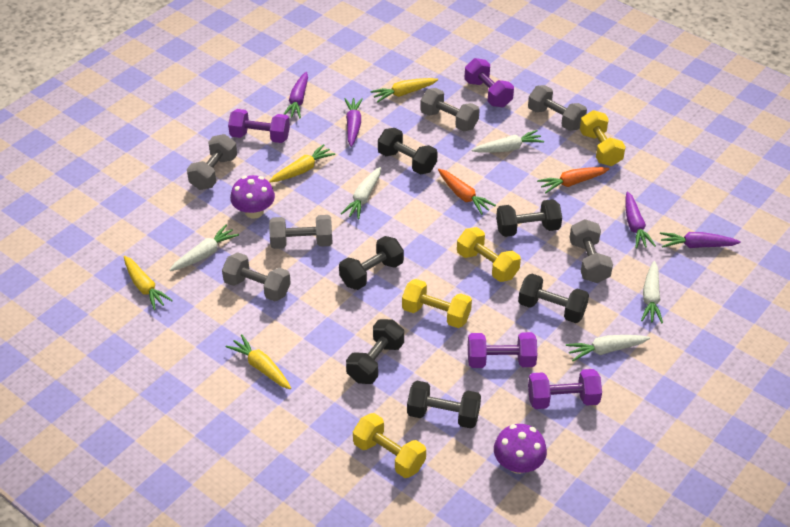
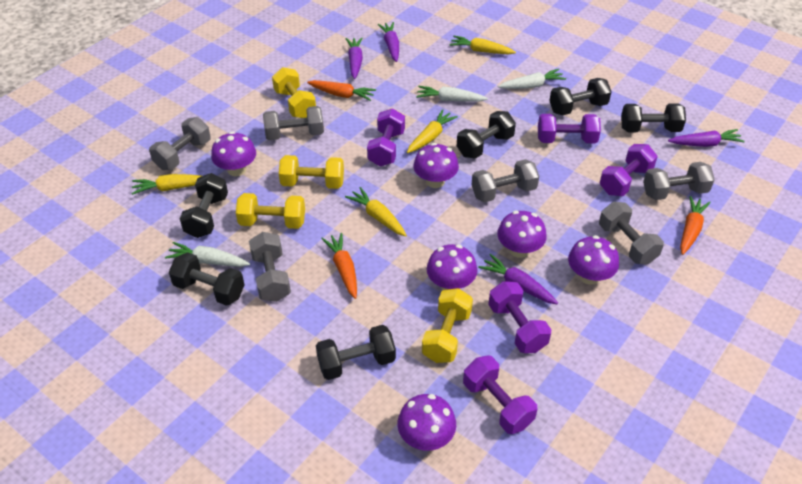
orange carrot: [438,169,496,215] [537,167,609,193] = 2 -> [307,80,376,101] [321,233,357,299] [680,196,711,255] = 3
purple dumbbell: [228,109,290,143] [464,58,514,107] [468,332,537,368] [528,369,602,409] = 4 -> [367,108,405,166] [463,355,537,434] [488,281,551,353] [538,114,601,143] [600,144,658,196] = 5
purple mushroom: [230,175,275,219] [494,424,547,474] = 2 -> [211,131,256,176] [398,394,456,451] [413,143,459,188] [427,244,477,290] [497,210,547,258] [568,235,619,285] = 6
white carrot: [170,225,239,271] [341,167,381,219] [472,130,544,153] [566,335,650,361] [641,261,663,324] = 5 -> [165,242,250,267] [416,86,488,102] [498,69,566,89] = 3

